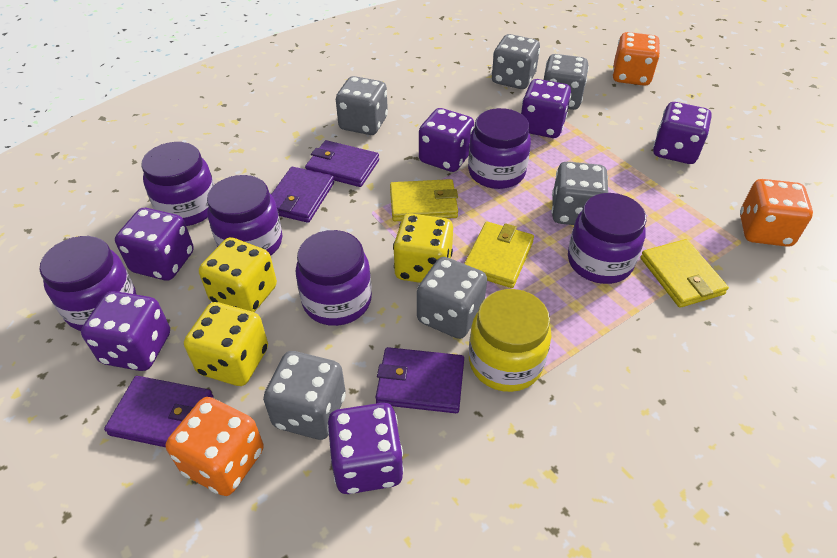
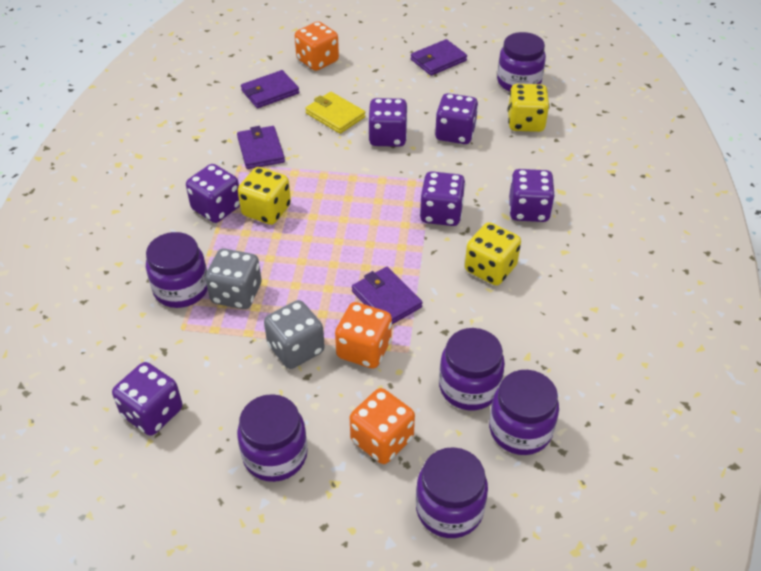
grey dice: [263,351,346,440] [336,76,388,135] [417,257,487,339] [492,34,540,89] [544,54,589,110] [552,162,608,225] = 6 -> [205,248,262,309] [264,300,325,369] = 2
yellow jar: [469,289,551,392] = 1 -> none = 0
yellow wallet: [390,179,458,221] [464,222,534,288] [640,239,729,308] = 3 -> [305,92,365,134] = 1

